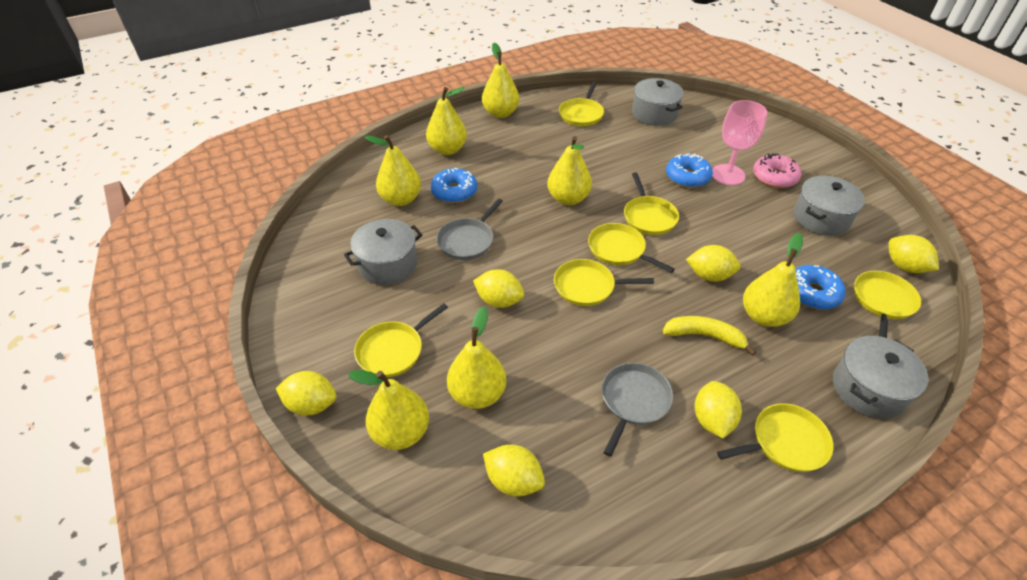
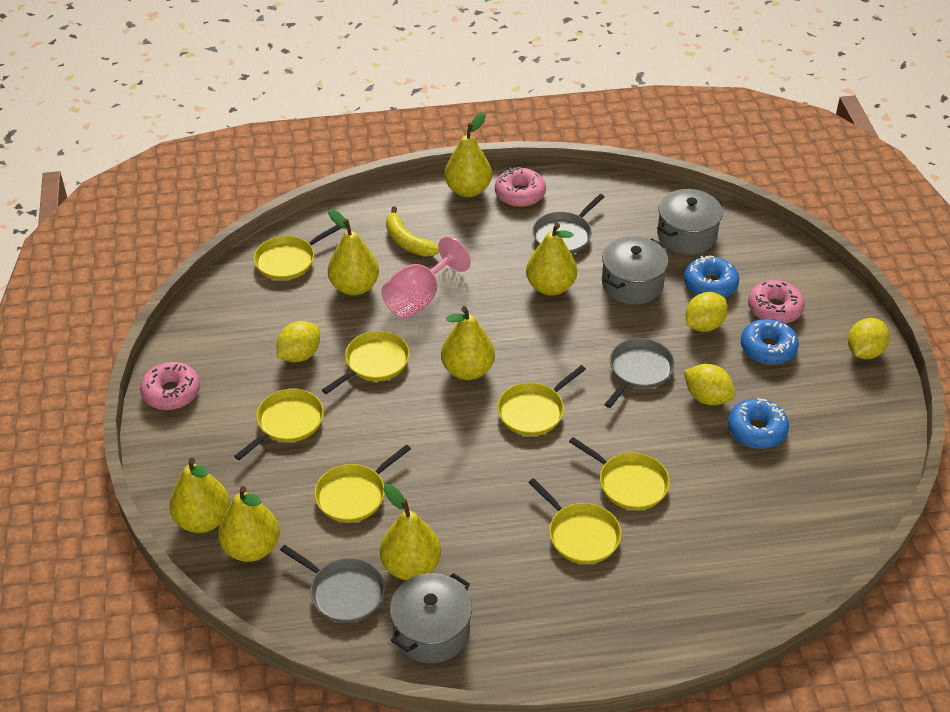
grey pan: [436,199,503,260] [602,363,673,457] = 2 -> [280,545,385,623] [532,194,605,254] [604,338,675,408] = 3
grey pot: [344,219,423,285] [632,78,684,126] [794,176,865,236] [833,336,929,419] = 4 -> [390,573,472,663] [602,236,668,304] [657,189,723,254] = 3
pink donut: [753,153,801,188] = 1 -> [140,362,200,410] [495,167,546,207] [748,280,805,324] = 3
yellow lemon: [276,371,336,416] [473,269,524,308] [483,445,545,496] [686,245,740,282] [694,381,742,438] [888,235,939,273] = 6 -> [277,321,320,362] [684,364,735,405] [685,292,728,332] [848,318,890,359] = 4

